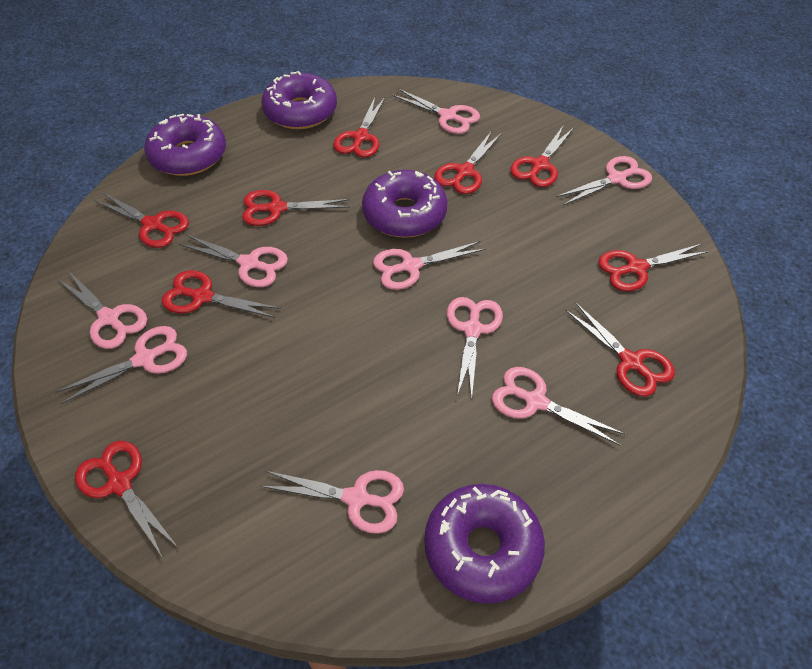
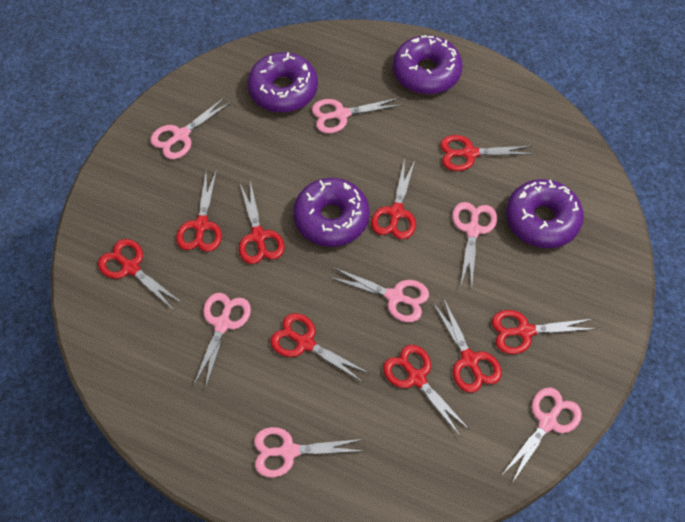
pink scissors: [56,326,187,404] [58,272,147,349] [179,235,288,287] [260,470,404,534] [373,241,486,290] [392,89,480,134] [447,297,503,399] [492,367,625,445] [556,156,652,205] = 9 -> [150,97,232,159] [193,293,251,389] [254,427,364,478] [312,98,402,134] [329,267,429,322] [452,202,497,288] [502,388,582,483] = 7

